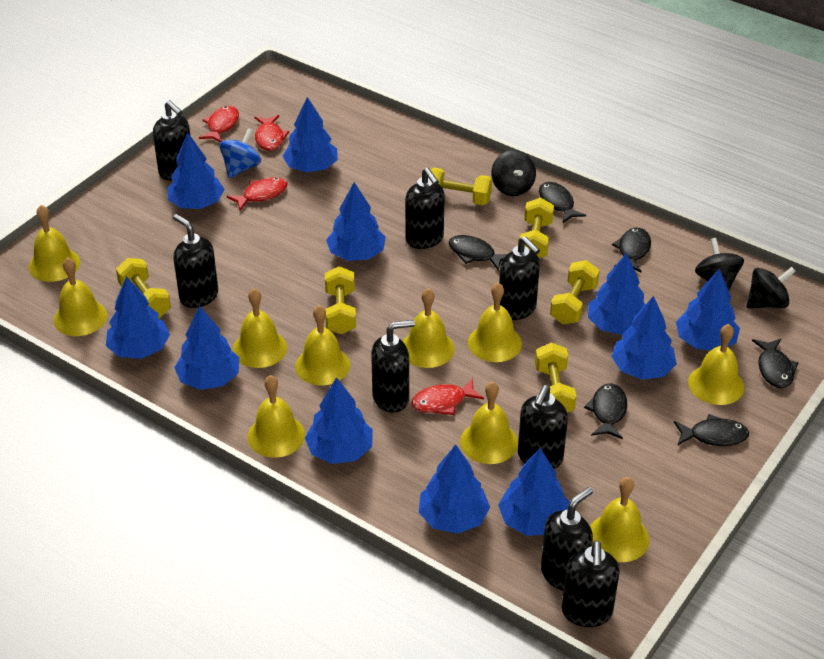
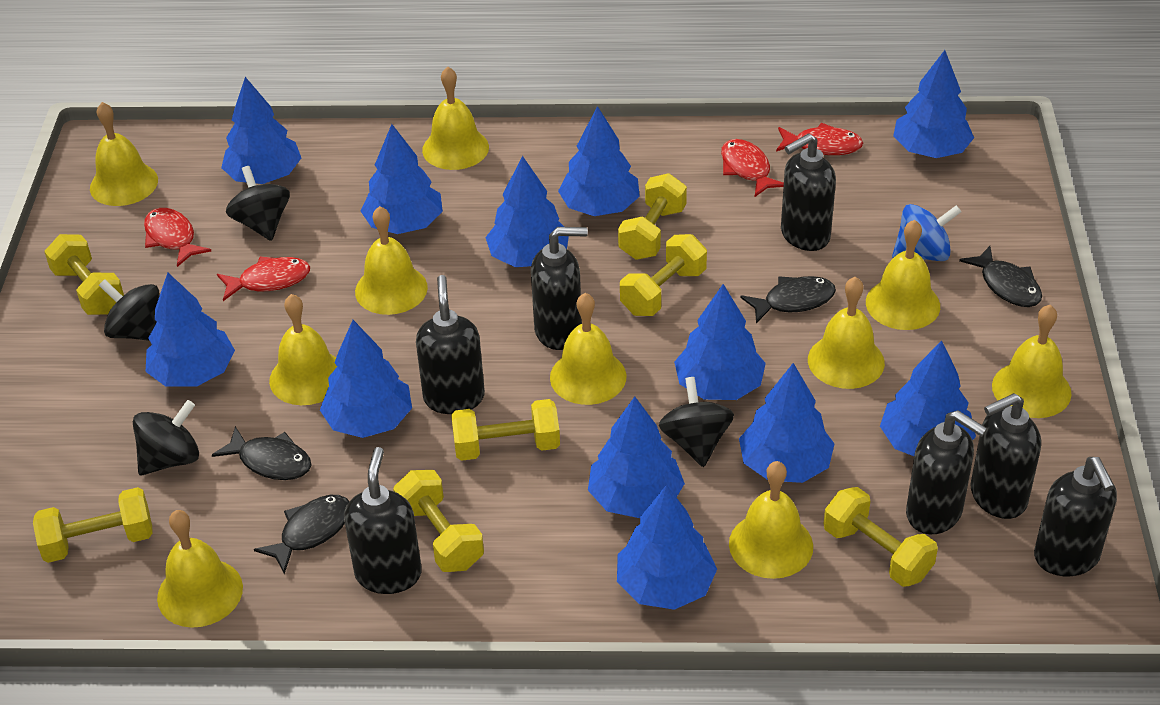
black fish: [449,235,507,271] [539,182,586,223] [584,383,627,439] [612,228,651,272] [674,414,749,446] [752,339,799,388] = 6 -> [212,426,311,480] [254,495,350,574] [740,276,836,323] [959,246,1042,307] = 4
black soap dispenser: [153,100,190,180] [173,214,218,308] [371,320,415,413] [405,168,445,249] [499,236,540,320] [518,385,568,469] [541,487,593,591] [562,540,620,627] = 8 -> [344,447,422,594] [416,275,485,414] [531,227,588,350] [781,133,836,251] [906,410,987,534] [970,393,1041,519] [1034,457,1117,576] = 7
black spinning top: [491,150,536,196] [695,238,744,290] [747,267,796,308] = 3 -> [99,279,160,341] [133,400,199,475] [226,166,290,241] [659,377,734,467] = 4
blue tree: [106,276,170,359] [168,132,224,209] [174,306,239,390] [282,97,338,172] [305,377,373,464] [326,182,386,261] [419,444,490,534] [498,448,570,536] [588,252,645,335] [611,296,677,380] [676,268,740,350] = 11 -> [146,273,235,387] [221,77,301,184] [320,320,412,438] [361,124,443,234] [485,156,569,267] [558,106,640,216] [588,397,685,518] [617,485,717,610] [674,284,766,400] [739,363,835,483] [880,340,976,456] [893,50,974,158] = 12
yellow dumbbell: [116,258,171,319] [325,266,356,334] [430,168,492,205] [520,198,554,258] [535,343,576,413] [550,260,600,324] = 6 -> [33,487,153,563] [44,234,124,315] [393,470,484,572] [451,399,560,461] [618,173,687,260] [620,234,707,316] [824,487,938,587] = 7

